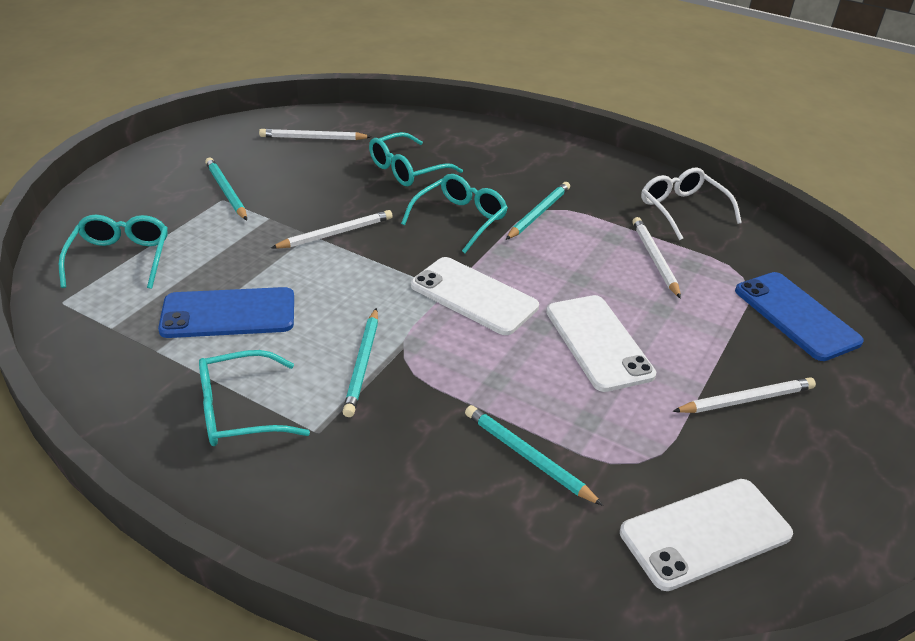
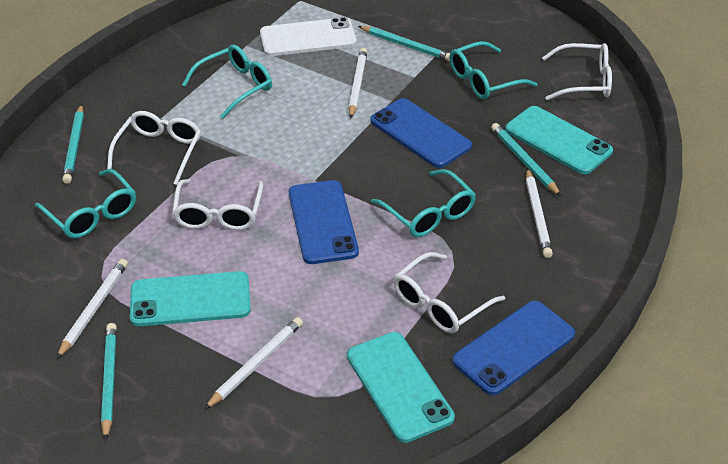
blue phone: [158,287,294,338] [735,272,864,361] = 2 -> [289,180,359,264] [370,98,472,168] [452,301,575,396] = 3
turquoise phone: none = 0 -> [130,271,251,327] [347,332,455,443] [505,106,613,174] = 3
white glasses: [641,167,742,240] = 1 -> [107,111,201,185] [172,179,263,230] [394,252,505,333] [542,43,612,100] = 4
white phone: [411,257,539,335] [546,295,656,392] [620,479,793,591] = 3 -> [260,17,357,56] = 1

